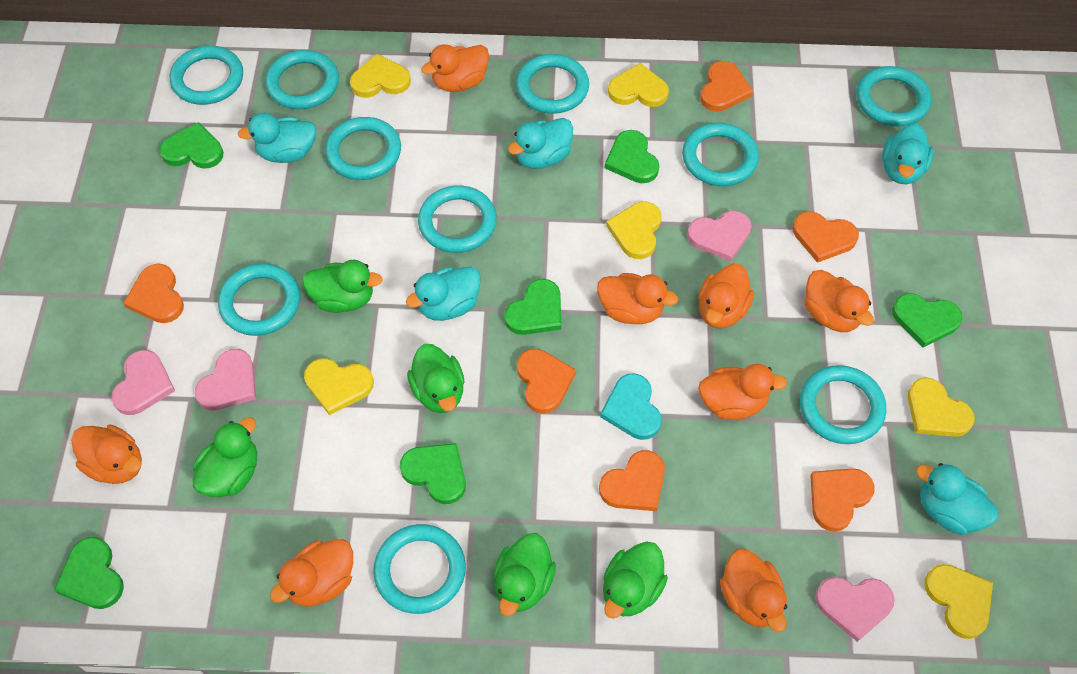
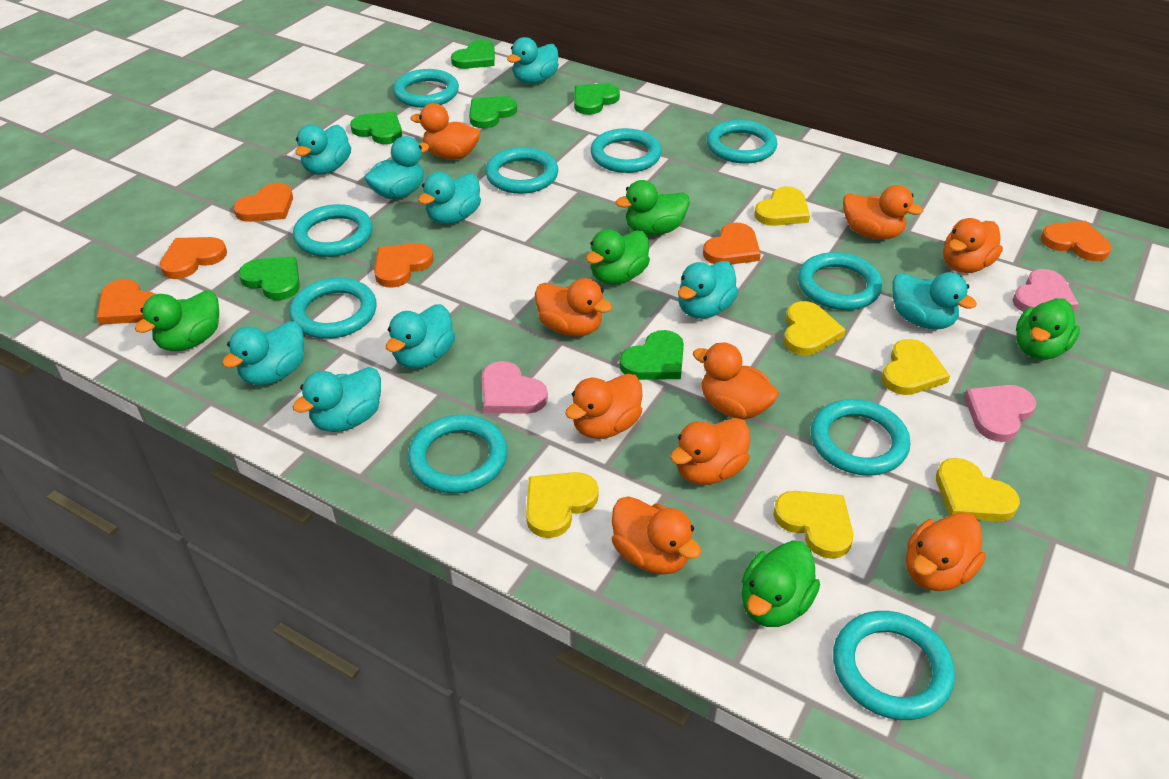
orange duck: [71,425,142,484] [270,539,353,607] [421,44,489,92] [597,273,678,324] [698,264,754,329] [698,364,787,420] [720,549,787,632] [804,270,874,332] = 8 -> [411,103,480,160] [535,278,612,337] [565,374,642,439] [612,496,701,575] [670,418,750,485] [693,342,779,420] [843,185,923,240] [906,512,986,591] [943,218,1003,273] = 9
pink heart: [111,350,175,415] [195,349,256,411] [687,211,752,262] [815,577,895,642] = 4 -> [481,361,548,414] [964,385,1037,442] [1013,269,1079,312] = 3
turquoise duck: [238,113,316,163] [406,267,481,321] [508,118,573,169] [882,123,934,184] [916,463,998,535] = 5 -> [222,321,304,385] [293,367,381,432] [295,124,351,175] [364,136,429,199] [386,304,455,369] [418,172,481,224] [507,37,559,84] [678,261,739,319] [892,272,977,330] = 9
turquoise heart: [600,373,662,440] = 1 -> none = 0

